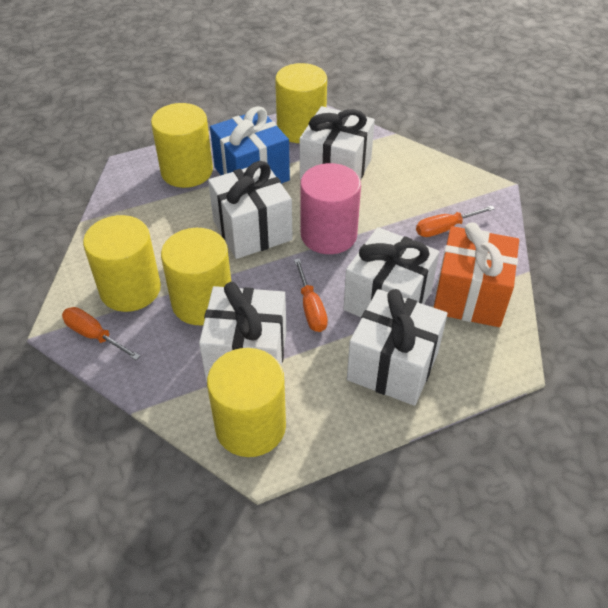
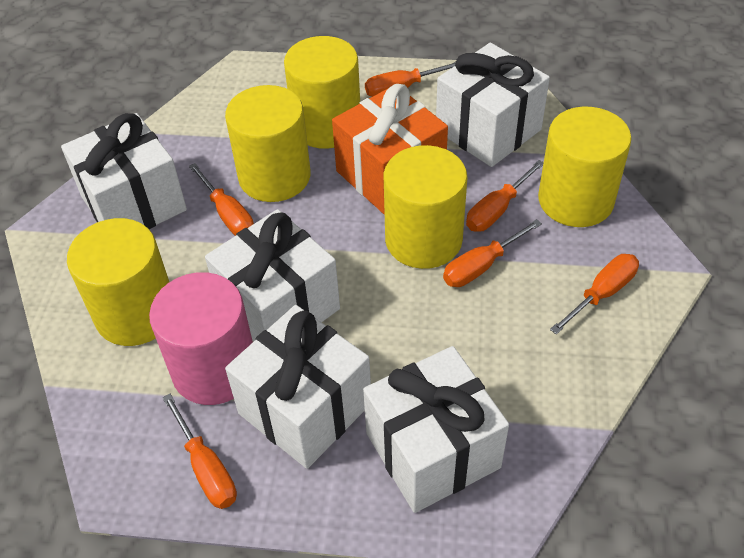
blue gift: [210,106,290,184] = 1 -> none = 0
orange screwdriver: [62,307,140,360] [294,258,328,332] [416,206,495,237] = 3 -> [163,394,237,509] [189,163,254,236] [365,62,455,97] [443,219,542,287] [466,160,544,232] [550,254,639,335] = 6

